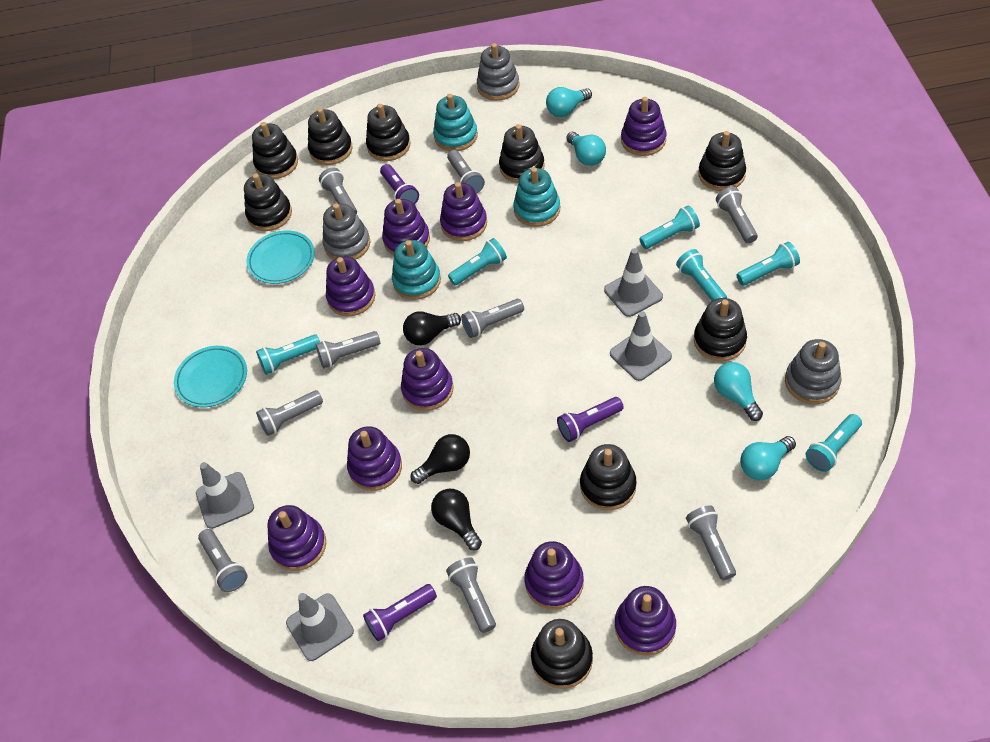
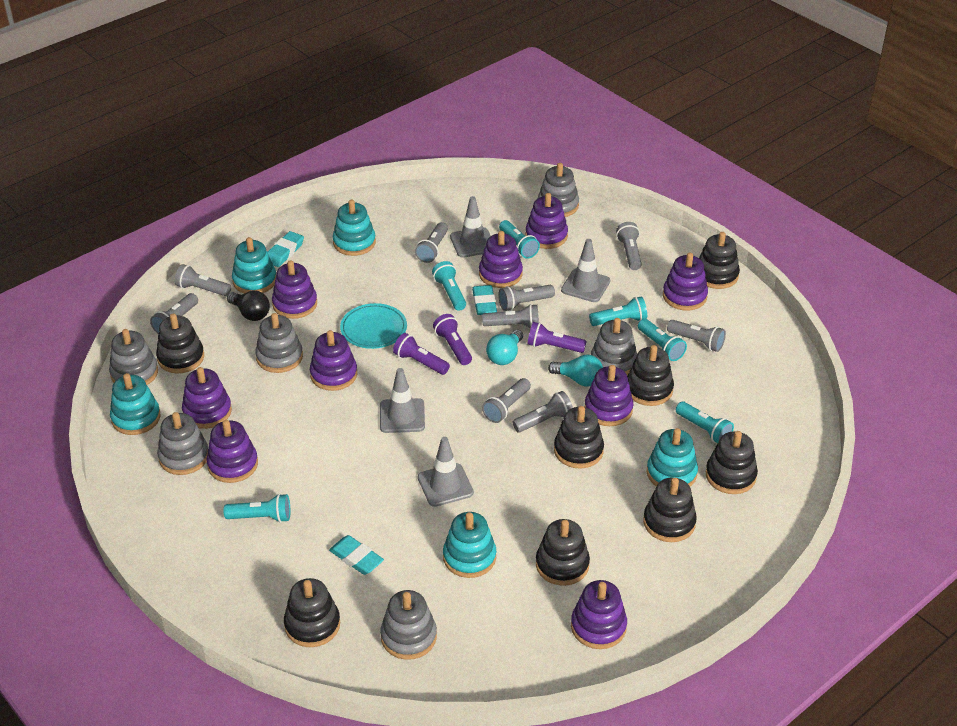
black light bulb: [403,312,461,345] [410,434,470,484] [431,489,482,550] = 3 -> [227,291,270,321] = 1
black stacking toy: [244,173,292,231] [252,122,298,179] [308,108,353,165] [366,104,410,161] [499,124,545,183] [531,619,593,689] [580,444,636,511] [694,298,747,361] [699,131,746,191] = 9 -> [156,314,204,373] [284,578,340,647] [536,519,590,586] [554,406,604,469] [627,345,674,406] [643,478,697,542] [699,232,740,289] [706,431,758,494] = 8
grey stacking toy: [322,203,370,260] [477,43,519,101] [785,339,842,404] = 3 -> [109,329,158,385] [157,412,208,475] [255,313,303,373] [380,590,437,660] [538,163,579,217] [591,318,637,375] = 6
turquoise eraser: none = 0 -> [268,231,304,267] [329,535,384,575] [472,285,497,315] = 3
turquoise light bulb: [546,87,592,117] [566,132,606,166] [714,362,763,421] [740,436,796,480] = 4 -> [486,330,523,365] [548,355,603,387] = 2
turquoise plate: [174,346,247,407] [246,230,315,284] = 2 -> [340,303,407,349] = 1
turquoise stacking toy: [392,240,441,300] [433,94,478,151] [513,167,560,227] = 3 -> [110,373,161,435] [232,237,276,294] [333,200,376,256] [443,512,496,578] [647,428,698,487] = 5

